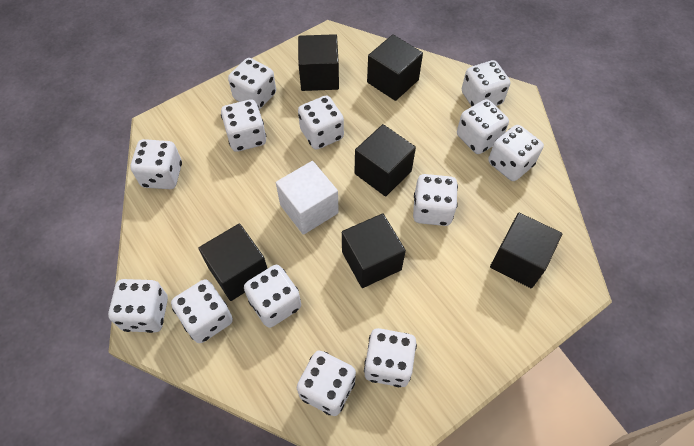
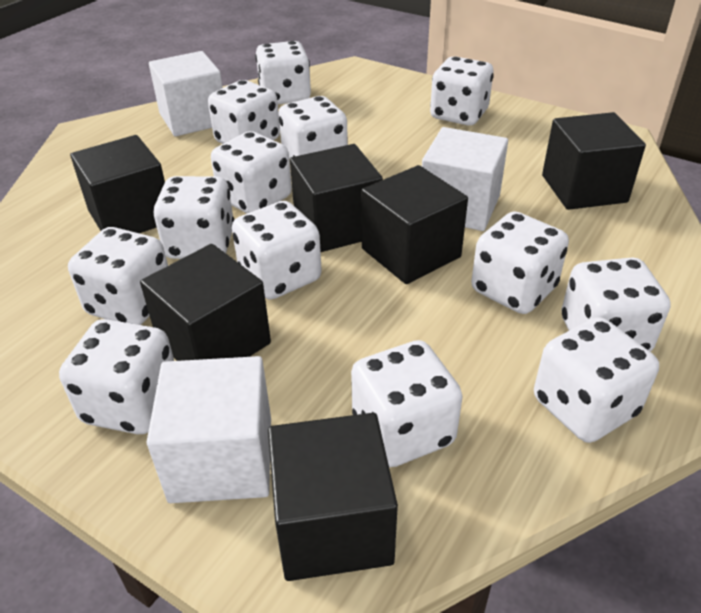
white cube: [276,161,339,235] = 1 -> [146,356,271,503] [149,51,223,137] [422,127,508,231] = 3

